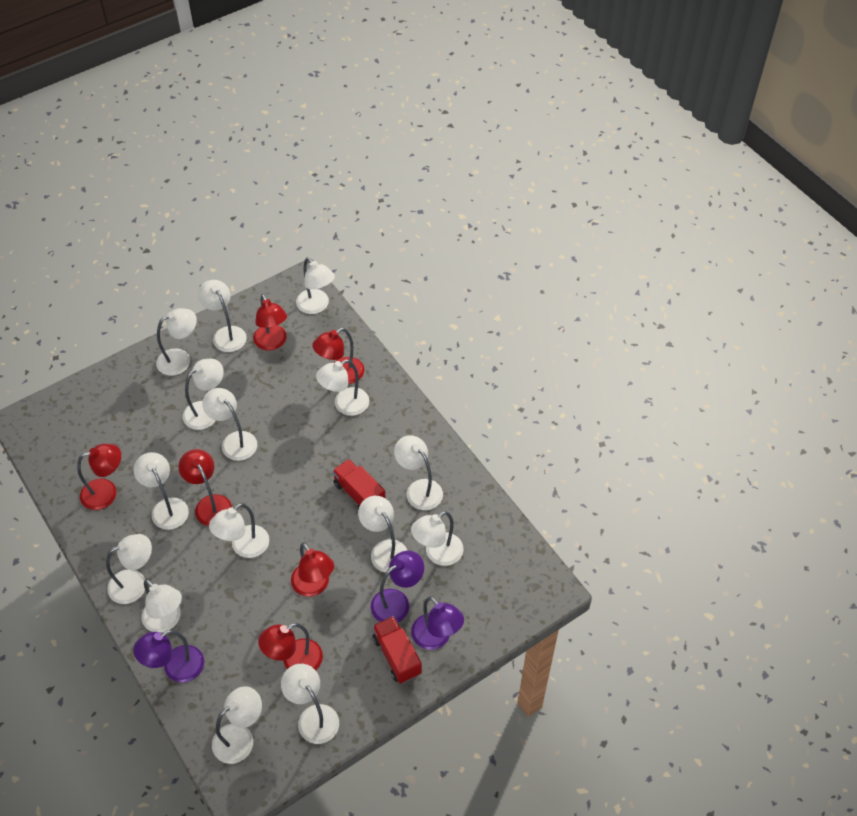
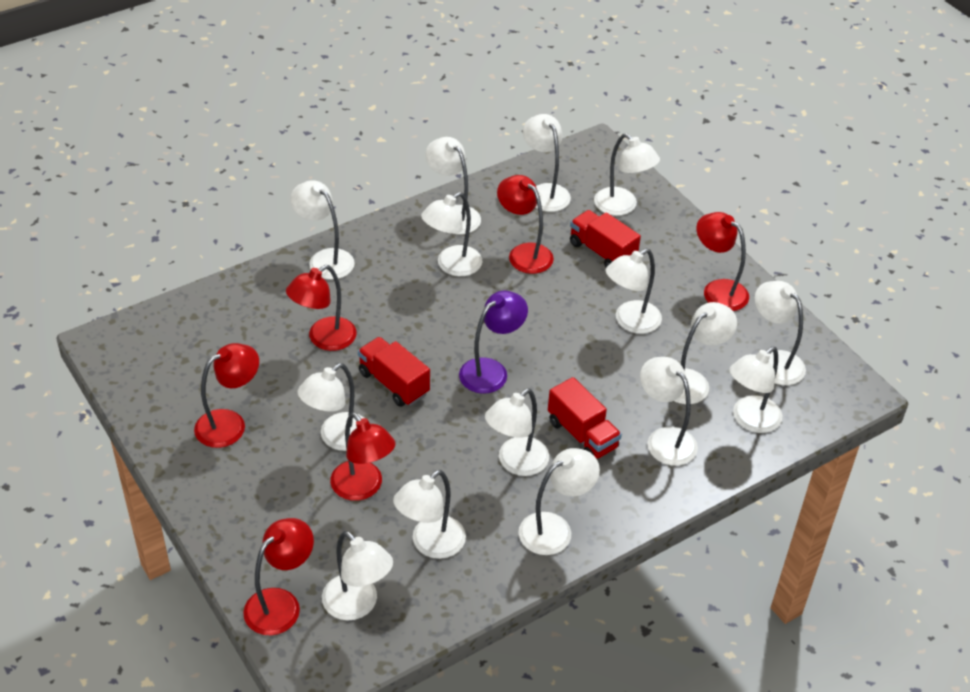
purple lamp: [133,630,204,683] [371,551,424,623] [411,597,464,650] = 3 -> [459,291,528,394] = 1
red truck: [332,459,386,510] [372,616,422,684] = 2 -> [358,337,430,407] [548,377,622,459] [570,210,641,267] = 3

